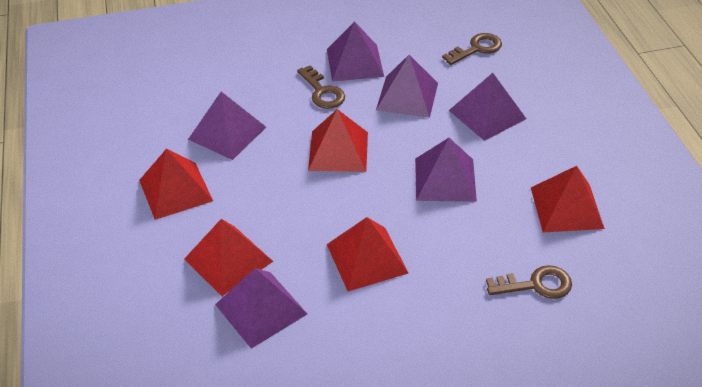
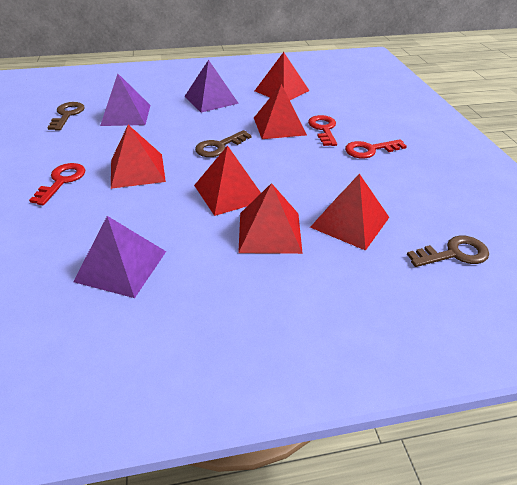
purple pyramid: [188,92,266,160] [215,268,307,349] [327,21,384,81] [376,55,438,118] [415,138,477,202] [449,73,526,141] = 6 -> [73,216,166,298] [100,74,151,126] [184,60,239,113] = 3
red key: none = 0 -> [29,163,85,205] [308,115,337,146] [345,139,407,158] = 3
red pyramid: [139,149,213,220] [184,219,273,296] [308,109,368,172] [326,217,408,291] [531,166,605,232] = 5 -> [111,125,166,189] [194,145,261,216] [238,183,303,254] [254,84,307,139] [255,52,309,100] [310,174,389,251] = 6

